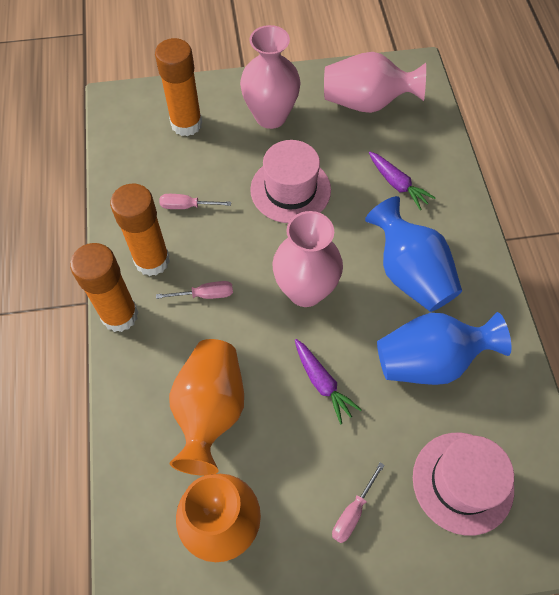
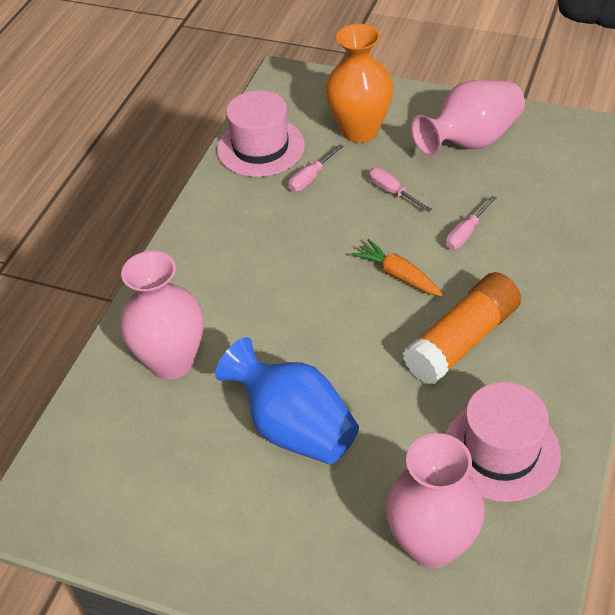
blue vase: [365,196,462,312] [377,312,512,385] = 2 -> [215,337,359,465] = 1
orange carrot: none = 0 -> [352,239,443,296] = 1
orange glue stick: [70,243,138,332] [110,183,170,276] [155,38,202,136] = 3 -> [403,272,521,385] = 1
orange vase: [169,339,244,476] [176,474,261,562] = 2 -> [325,24,393,143] = 1
purple carrot: [295,339,362,424] [369,152,436,210] = 2 -> none = 0

